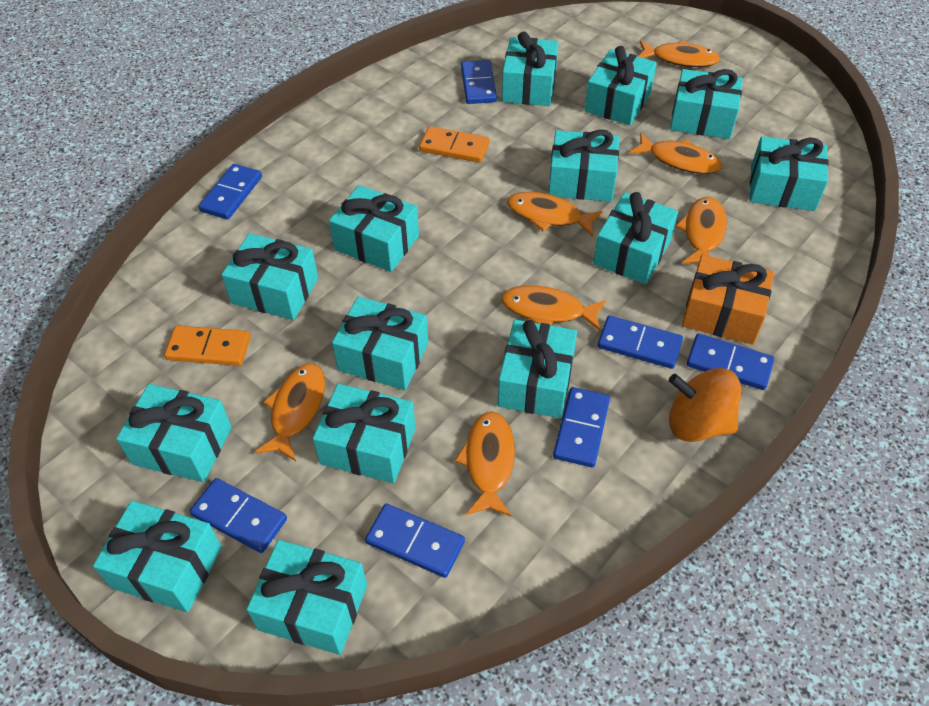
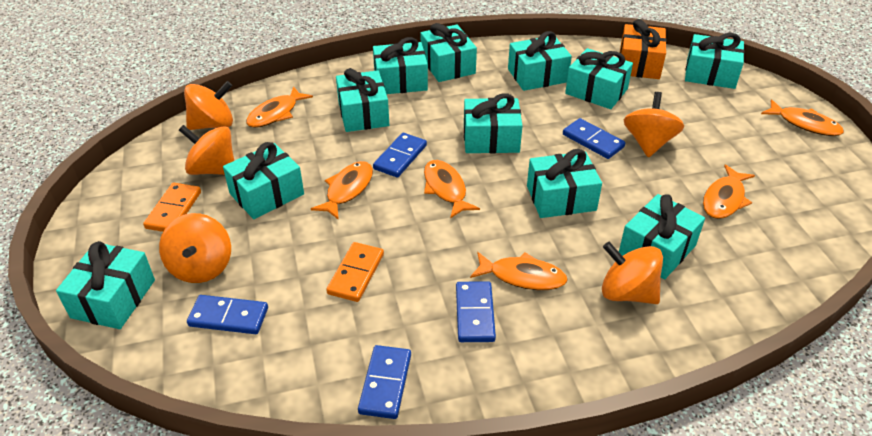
blue domino: [190,478,287,553] [199,164,262,220] [365,504,465,578] [461,60,497,104] [553,387,610,467] [598,316,683,369] [687,334,774,390] = 7 -> [187,295,268,334] [358,345,411,419] [373,133,427,178] [456,281,496,342] [563,118,625,159] = 5
orange fish: [255,364,325,461] [455,412,515,516] [501,285,606,331] [507,192,603,236] [629,133,722,174] [638,40,720,67] [675,197,727,264] = 7 -> [246,86,313,128] [311,161,373,220] [424,160,480,219] [470,252,568,290] [703,165,755,219] [761,99,844,136] = 6
orange spinning top: [669,368,741,442] = 1 -> [159,213,231,283] [179,125,234,175] [184,81,233,130] [602,242,663,304] [624,92,684,158] = 5
turquoise gift: [93,501,222,612] [116,384,232,482] [221,233,318,320] [247,540,367,655] [313,384,416,483] [329,185,419,272] [332,296,428,390] [498,320,577,418] [502,32,559,106] [548,129,619,202] [585,46,657,125] [593,192,678,284] [670,69,743,139] [750,136,829,211] = 14 -> [56,241,155,329] [223,142,304,219] [336,68,389,132] [373,37,428,94] [421,23,477,82] [464,93,523,153] [508,31,572,91] [527,149,602,218] [565,48,633,109] [619,194,705,279] [685,33,745,89] = 11

